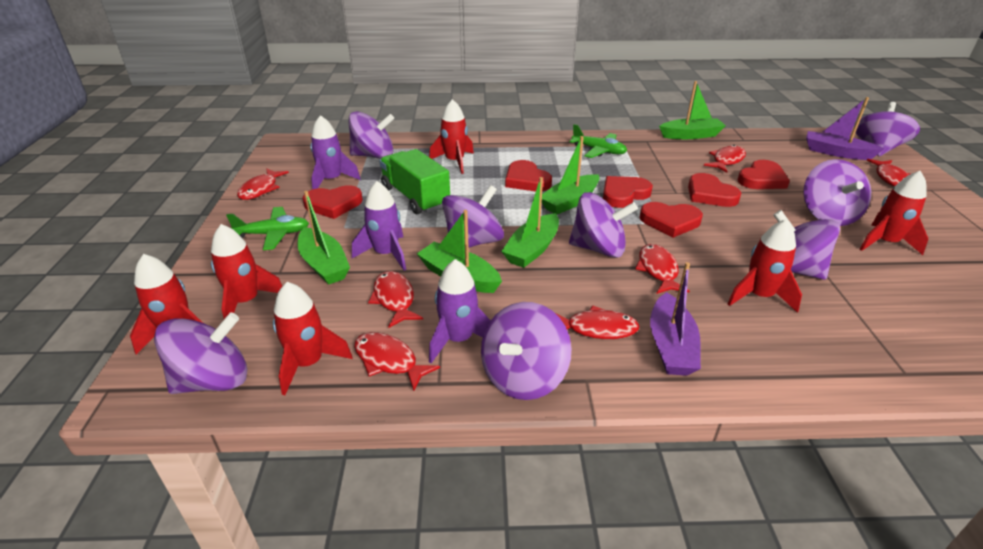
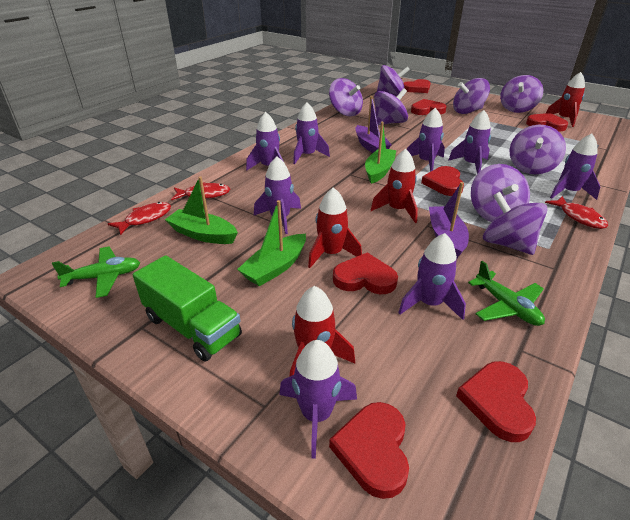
green boat: [297,191,350,285] [417,210,502,293] [501,177,559,268] [542,136,600,214] [659,81,726,139] = 5 -> [165,177,238,244] [237,200,306,286] [365,122,396,184] = 3
purple rocket: [310,115,361,189] [352,181,406,271] [429,259,491,363] = 3 -> [246,112,284,171] [254,156,301,234] [279,340,357,459] [293,102,330,164] [398,233,466,320] [407,108,445,172] [448,110,491,174] [550,133,600,200] = 8
red fish: [237,168,289,200] [354,332,440,391] [368,271,423,328] [555,305,639,339] [635,244,690,294] [704,145,746,172] [866,159,910,187] = 7 -> [108,202,171,235] [171,182,230,200] [545,196,608,229] = 3
red heart: [303,185,363,219] [505,160,552,191] [603,176,653,208] [639,202,703,238] [688,173,741,207] [737,160,790,189] = 6 -> [329,402,409,499] [333,252,398,294] [403,79,431,93] [411,99,447,115] [421,166,464,196] [456,361,536,442] [526,113,568,131] = 7
red rocket: [130,254,203,355] [211,224,282,319] [273,282,352,395] [429,99,474,174] [728,219,802,313] [859,171,929,255] = 6 -> [290,286,355,376] [308,187,362,268] [371,149,418,223] [546,72,585,127] = 4

